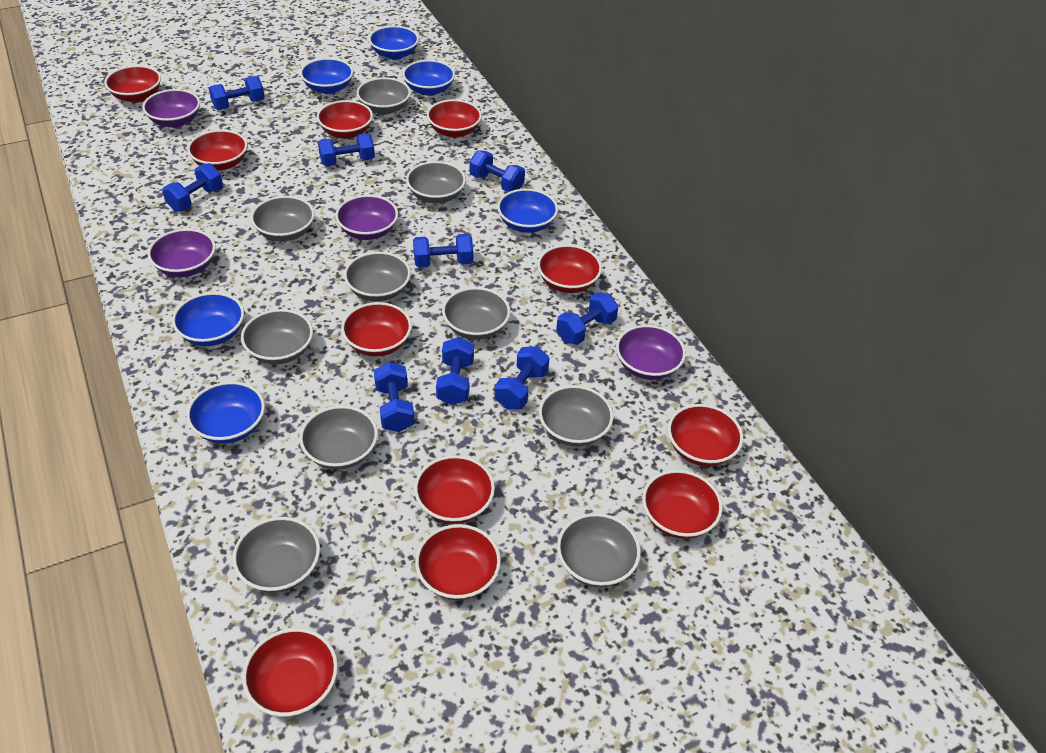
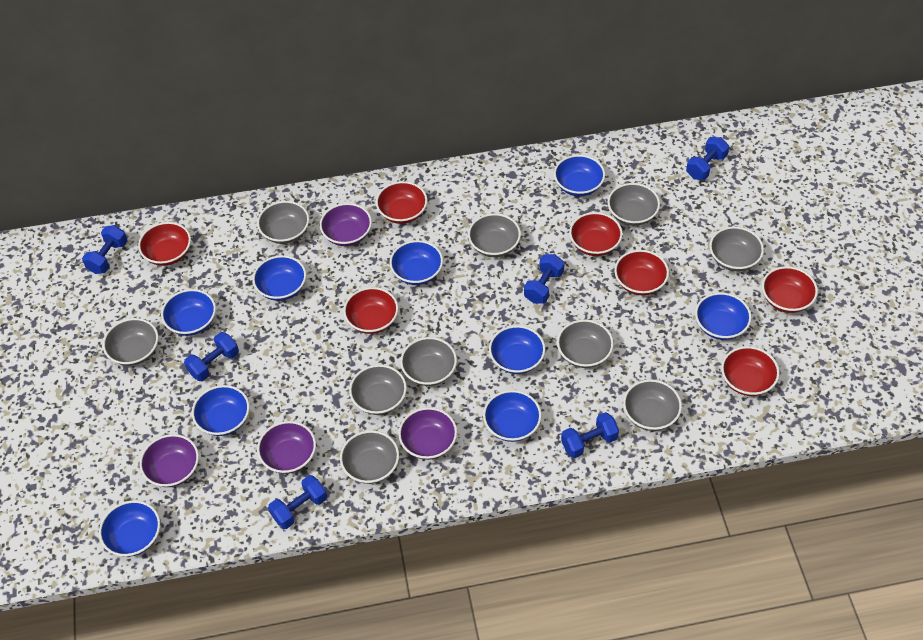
blue bowl: [172,292,244,346] [186,381,265,444] [300,58,353,94] [369,26,419,60] [402,60,455,96] [497,189,558,233] = 6 -> [99,500,160,557] [161,289,216,336] [192,385,250,436] [252,255,306,301] [390,240,443,285] [483,390,542,442] [489,325,545,374] [554,155,605,196] [695,292,752,340] = 9
blue dumbbell: [162,163,223,211] [209,76,265,110] [318,133,375,167] [374,362,415,432] [413,234,473,268] [436,337,474,405] [469,150,525,192] [495,346,550,409] [556,292,619,345] = 9 -> [82,225,128,274] [184,332,239,381] [268,475,327,529] [524,254,564,304] [561,412,619,458] [686,137,729,180] = 6
red bowl: [104,65,161,103] [187,130,248,171] [242,628,338,717] [317,100,373,139] [341,302,412,357] [414,455,495,524] [415,524,501,600] [427,99,482,138] [537,245,602,293] [642,470,723,539] [668,404,743,466] = 11 -> [138,222,191,266] [343,287,398,334] [376,181,427,224] [569,212,623,256] [614,250,669,295] [721,346,780,396] [762,266,818,313] = 7

